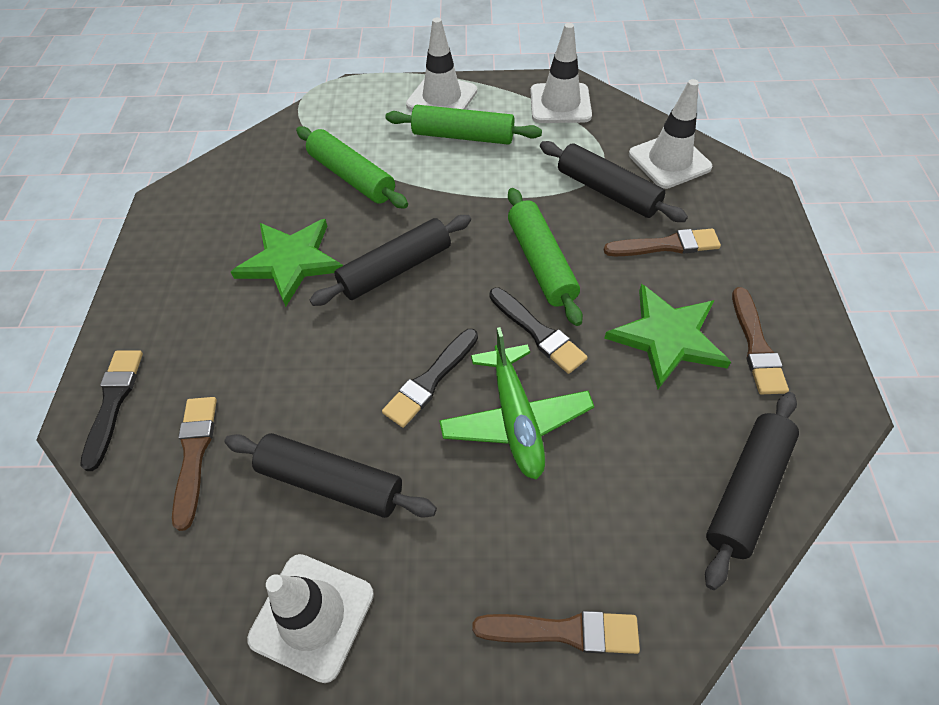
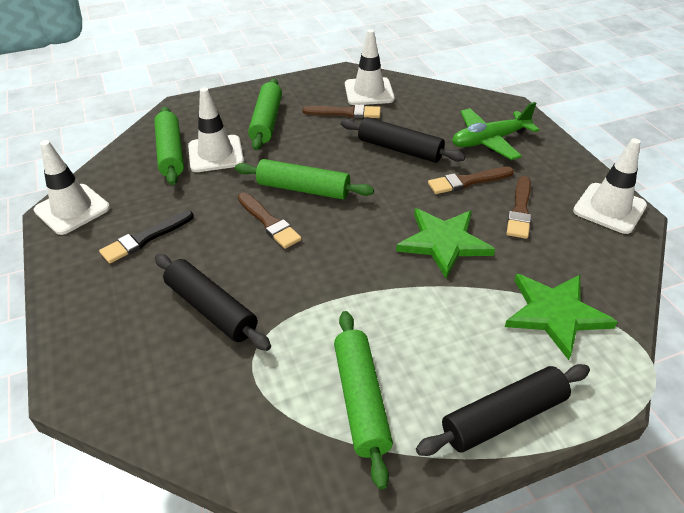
black brush: [80,350,143,471] [382,329,478,428] [489,287,588,374] = 3 -> [99,210,194,264] = 1
black rolling pin: [224,433,437,518] [310,215,471,306] [540,141,688,222] [705,392,799,590] = 4 -> [155,254,271,351] [341,117,466,163] [416,364,590,456] = 3
green rolling pin: [296,126,408,209] [385,105,542,145] [508,188,583,326] = 3 -> [154,106,184,185] [235,159,374,199] [248,78,282,151] [334,311,393,489] = 4

